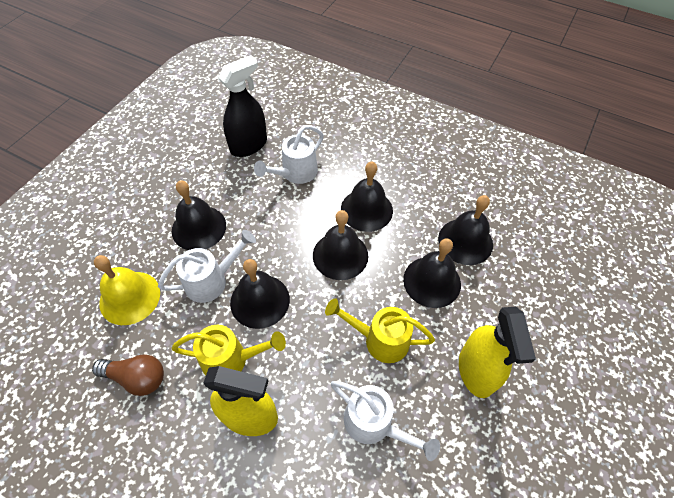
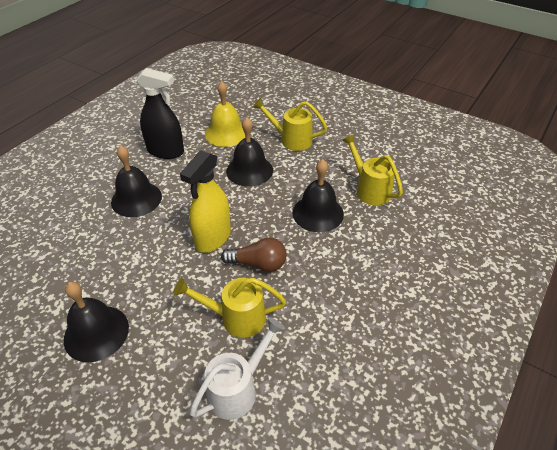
black bell: [172,180,226,250] [230,259,290,329] [313,210,368,280] [341,162,393,232] [403,238,461,308] [438,195,493,265] = 6 -> [64,282,129,362] [111,145,162,217] [226,117,273,187] [292,159,344,232] = 4
white watering can: [158,230,256,303] [254,125,324,184] [331,381,440,461] = 3 -> [190,317,285,420] = 1
yellow spray bottle: [203,366,278,436] [459,307,536,398] = 2 -> [180,150,231,253] = 1
yellow watering can: [172,325,286,375] [325,298,435,363] = 2 -> [173,278,286,338] [253,98,327,151] [342,134,403,206] = 3

